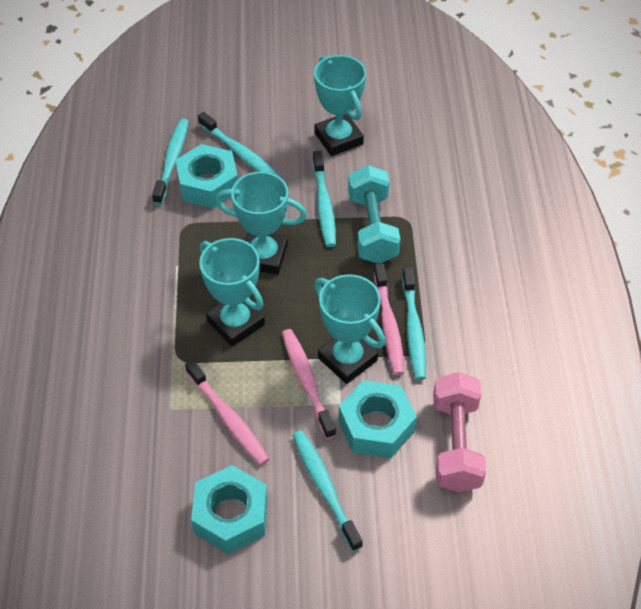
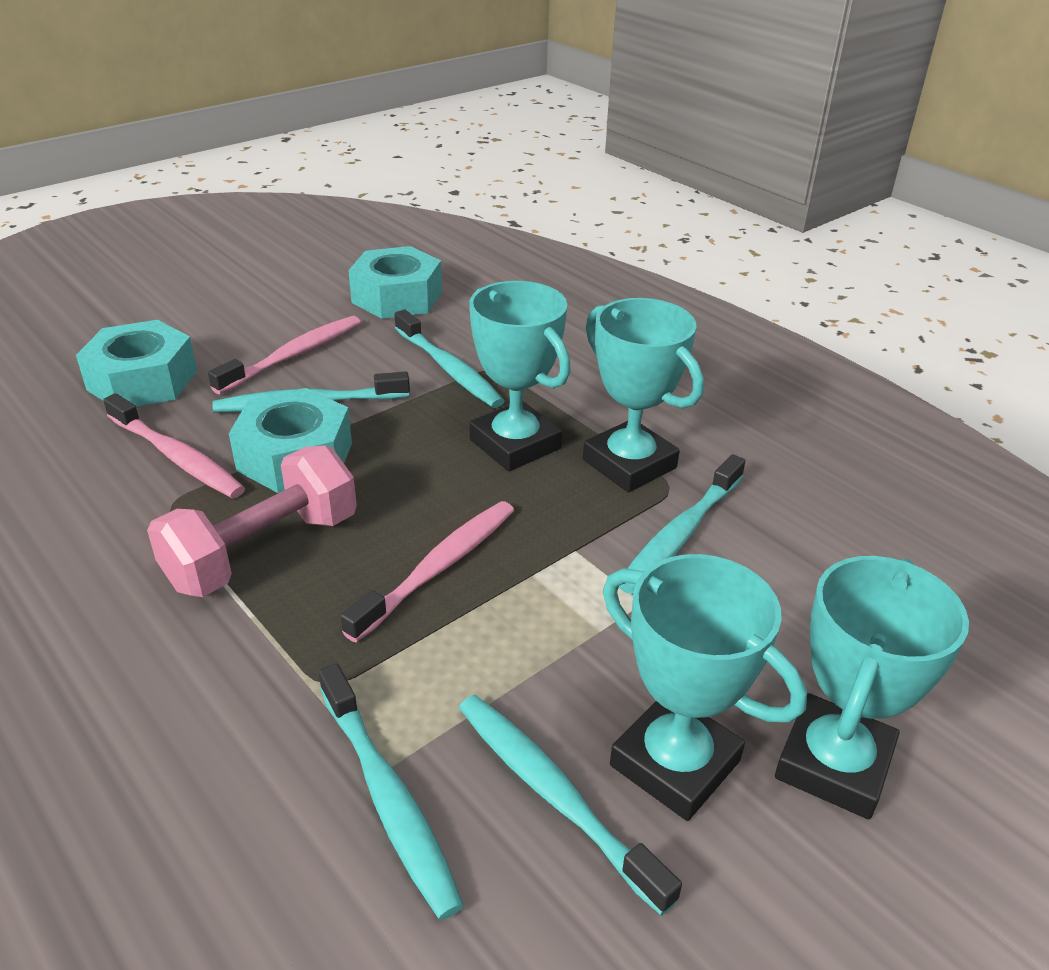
turquoise dumbbell: [348,165,400,264] = 1 -> none = 0

